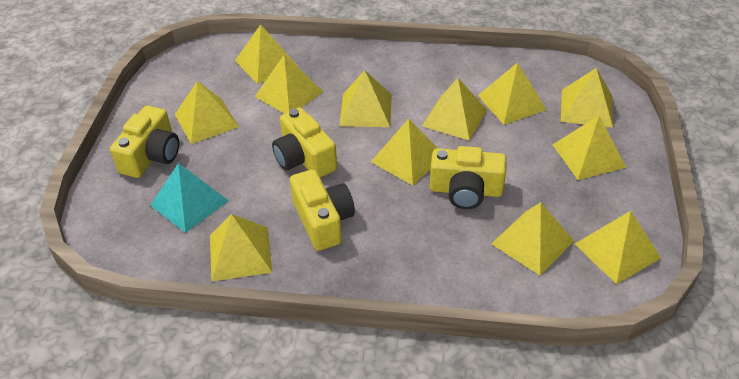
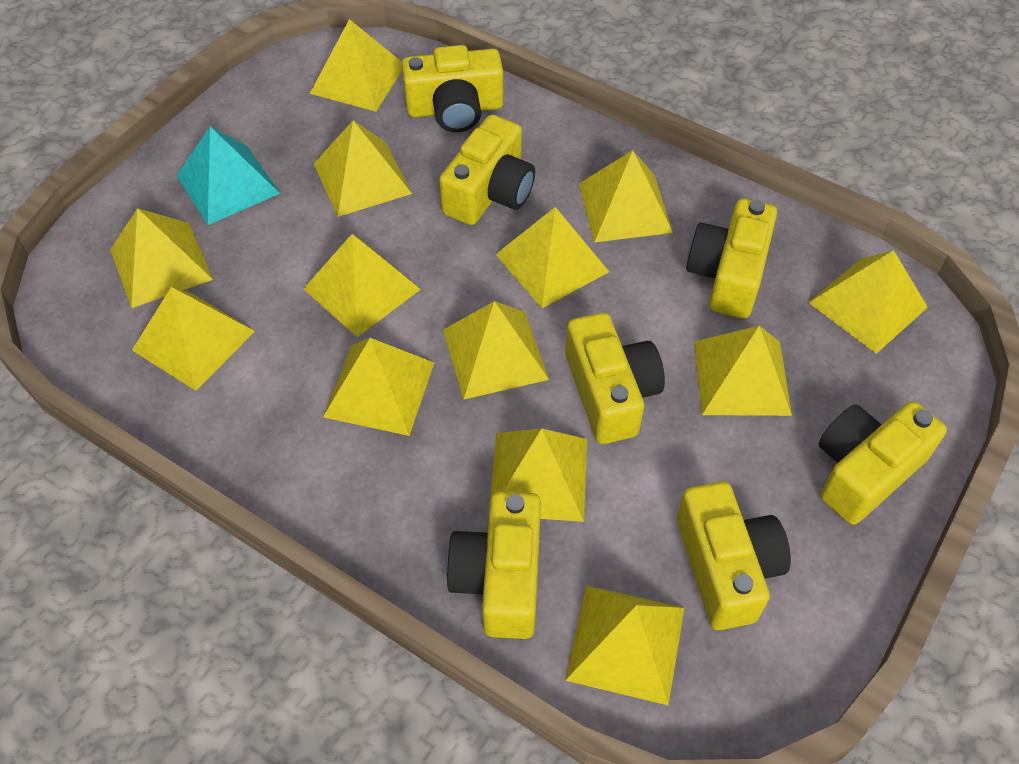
yellow camera: [110,106,179,178] [272,107,337,177] [290,169,355,251] [430,146,507,209] = 4 -> [402,45,503,132] [439,114,535,225] [446,491,541,639] [565,313,665,444] [677,481,791,630] [686,198,777,319] [819,401,947,525] = 7
yellow pyramid: [174,81,239,144] [210,214,272,281] [235,24,298,84] [255,55,323,113] [339,70,392,127] [371,119,437,185] [422,78,487,141] [478,63,547,125] [491,202,574,275] [553,116,627,180] [561,68,613,127] [575,211,661,284] = 12 -> [110,208,213,308] [132,287,255,391] [304,234,421,337] [310,19,402,112] [314,120,412,217] [323,338,434,436] [443,301,549,399] [489,428,587,522] [496,207,609,308] [565,585,684,706] [579,150,673,243] [694,326,792,416] [808,250,928,354] = 13

